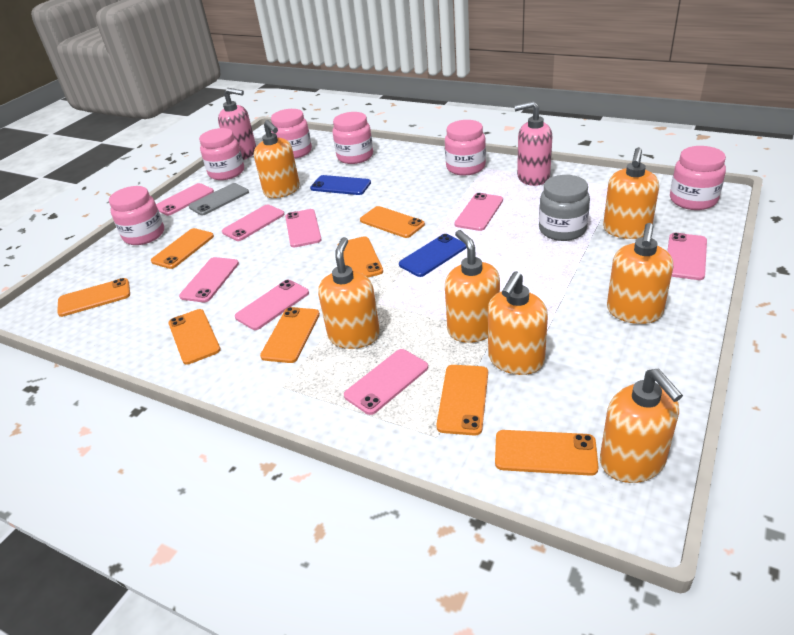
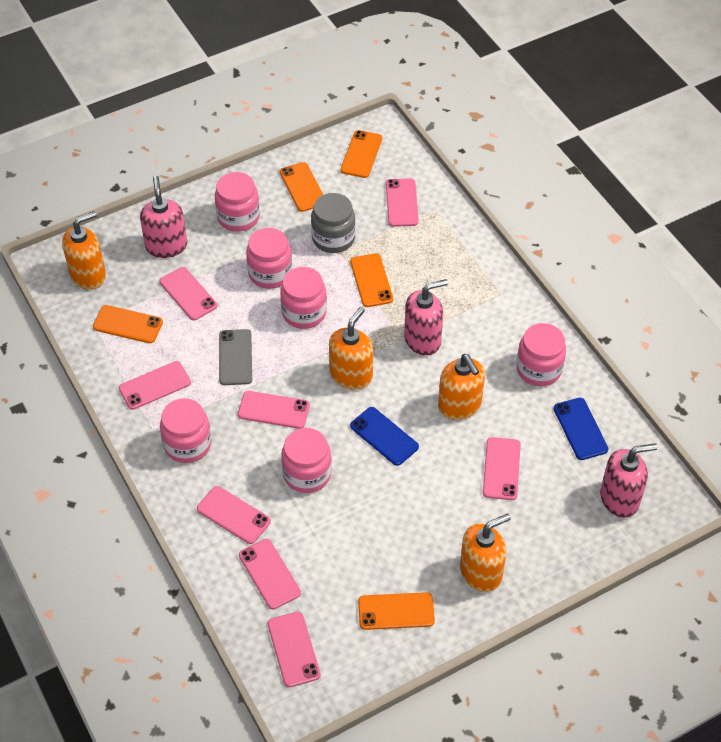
orange phone: [57,278,130,317] [151,228,214,269] [168,309,221,365] [260,307,320,363] [338,236,383,278] [360,206,425,238] [436,365,488,436] [495,430,599,476] = 8 -> [93,305,163,343] [280,162,323,212] [341,130,382,178] [350,253,393,307] [358,592,435,630] = 5
orange soap dispenser: [254,120,300,198] [318,237,380,349] [445,230,500,343] [488,271,548,375] [600,368,683,483] [603,147,659,239] [607,223,673,324] = 7 -> [62,211,106,290] [329,307,373,390] [438,354,485,420] [460,514,511,592] = 4
pink soap dispenser: [218,88,256,160] [514,101,552,186] = 2 -> [140,176,187,258] [404,279,448,356] [600,443,658,518] = 3

